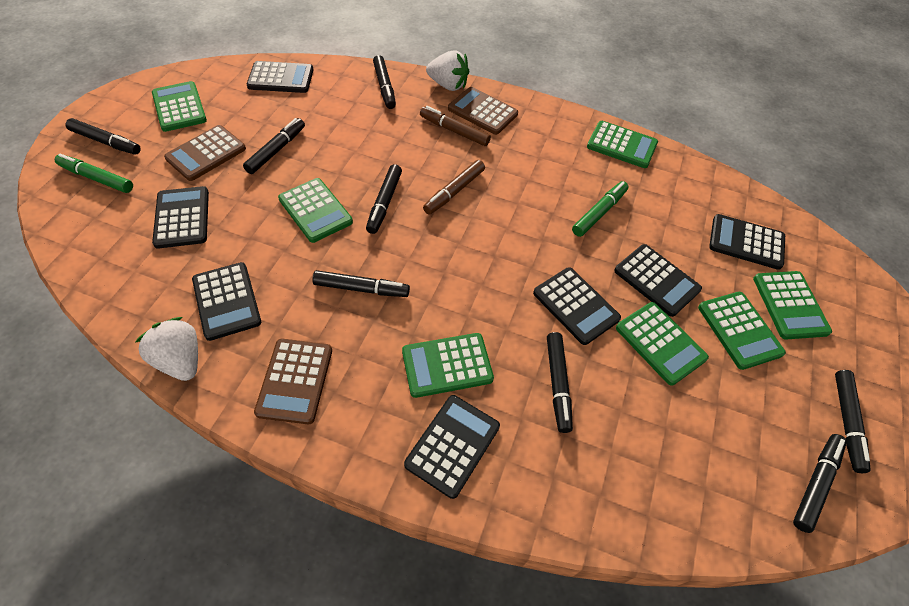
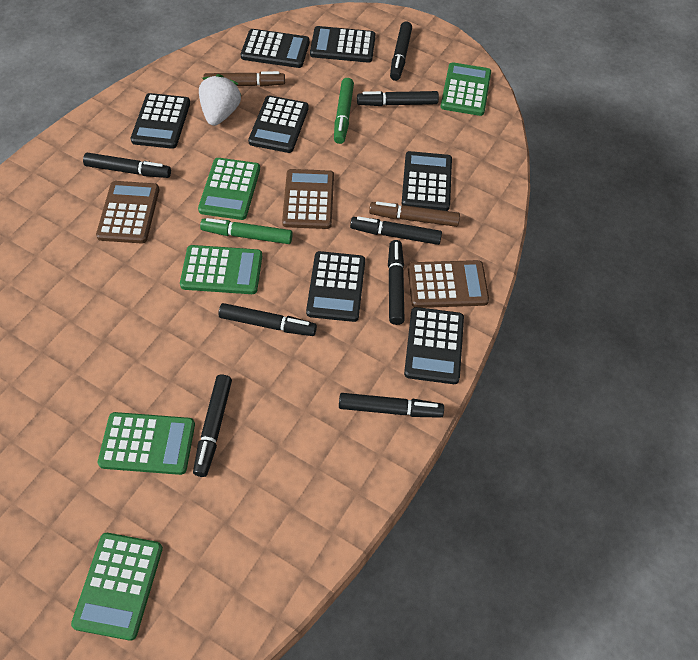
green calculator: [152,81,207,132] [278,178,353,243] [402,333,494,398] [587,121,658,168] [616,302,709,385] [698,292,786,370] [753,271,832,340] = 7 -> [71,533,163,641] [98,412,195,475] [180,245,262,294] [198,158,260,220] [440,62,491,116] = 5
white strawberry: [135,317,198,381] [426,51,469,91] = 2 -> [199,74,242,126] = 1

